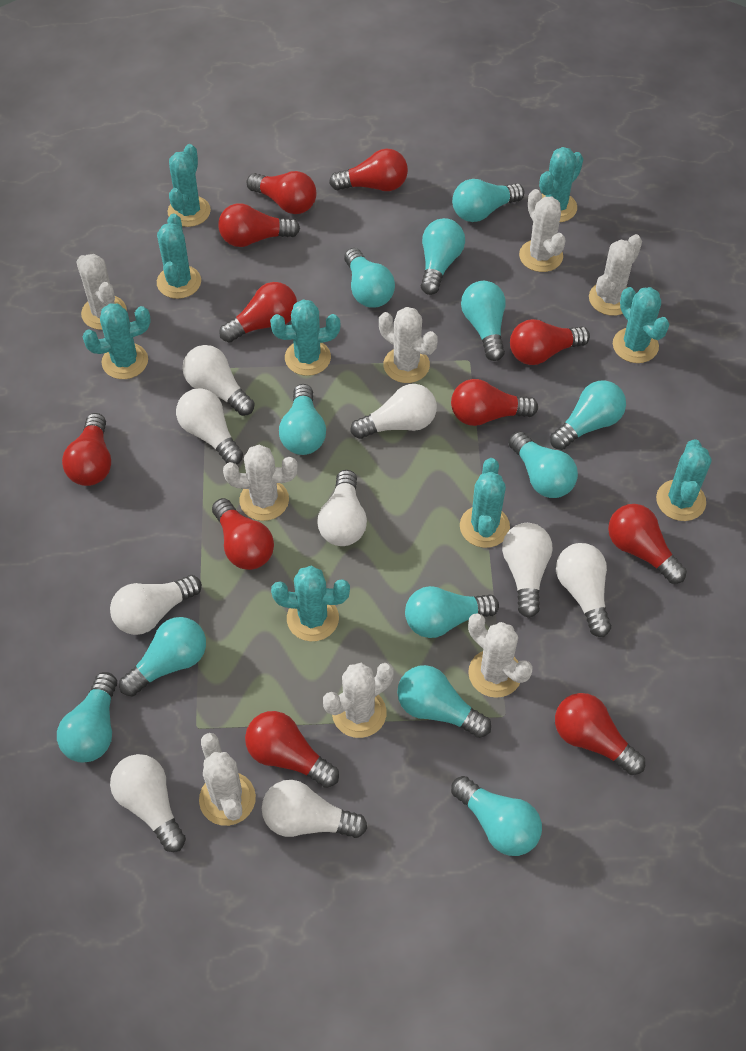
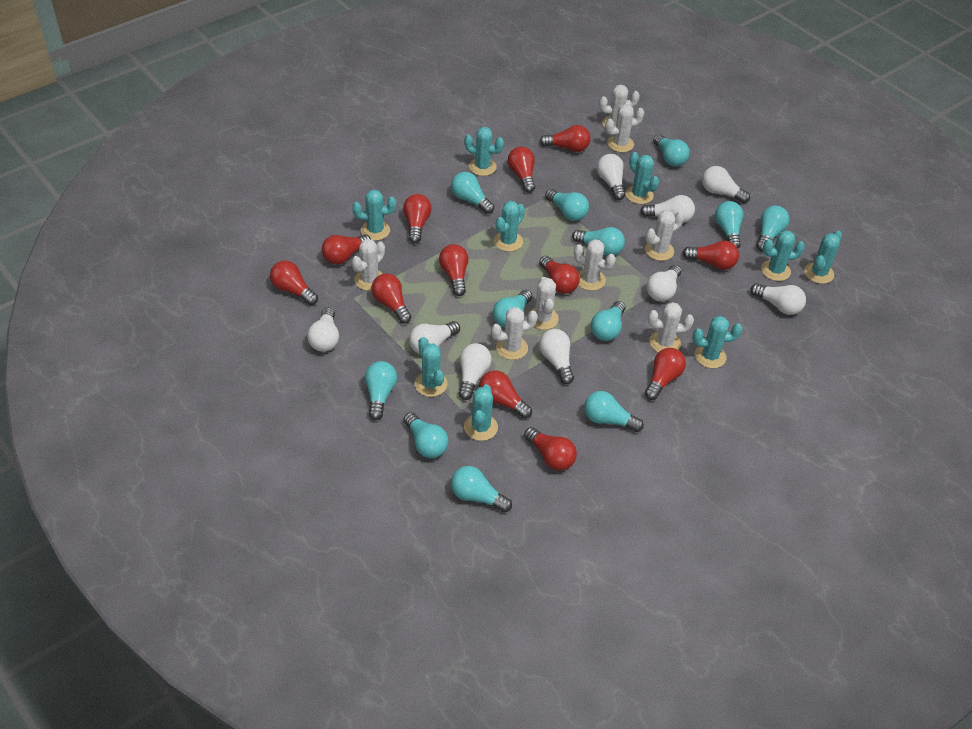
red light bulb: [62,413,111,486] [212,498,274,570] [218,204,300,247] [219,282,297,343] [245,711,339,788] [247,171,317,214] [329,149,408,191] [451,379,538,426] [510,319,590,365] [555,693,645,775] [608,504,687,584] = 11 -> [270,261,318,305] [322,234,371,264] [371,274,412,324] [403,194,432,243] [439,244,469,296] [479,370,532,419] [508,147,535,193] [524,427,577,471] [539,256,580,294] [540,125,590,152] [645,348,686,400] [682,241,739,270] = 12

